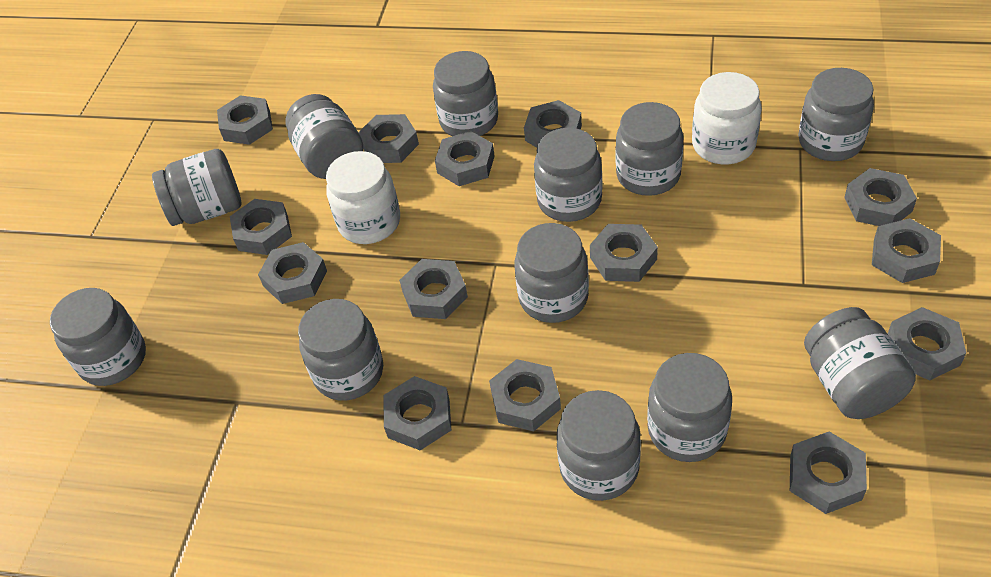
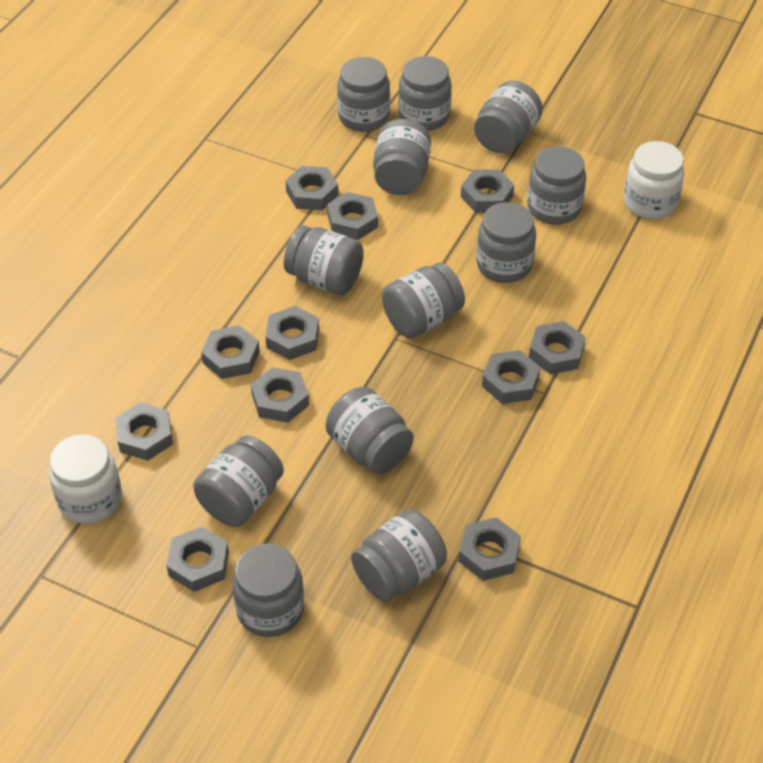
grey nut: [217,95,273,145] [230,199,292,255] [258,242,327,304] [358,114,419,163] [383,376,451,450] [399,259,468,319] [435,131,495,186] [489,359,561,431] [524,100,582,148] [590,224,658,282] [790,431,867,514] [844,168,917,226] [872,218,941,283] [888,307,966,381] = 14 -> [115,402,173,461] [166,527,229,592] [201,325,260,379] [251,367,309,423] [265,306,319,360] [285,166,338,210] [327,192,378,240] [459,517,521,581] [461,169,514,213] [482,350,541,404] [529,321,585,374] = 11

